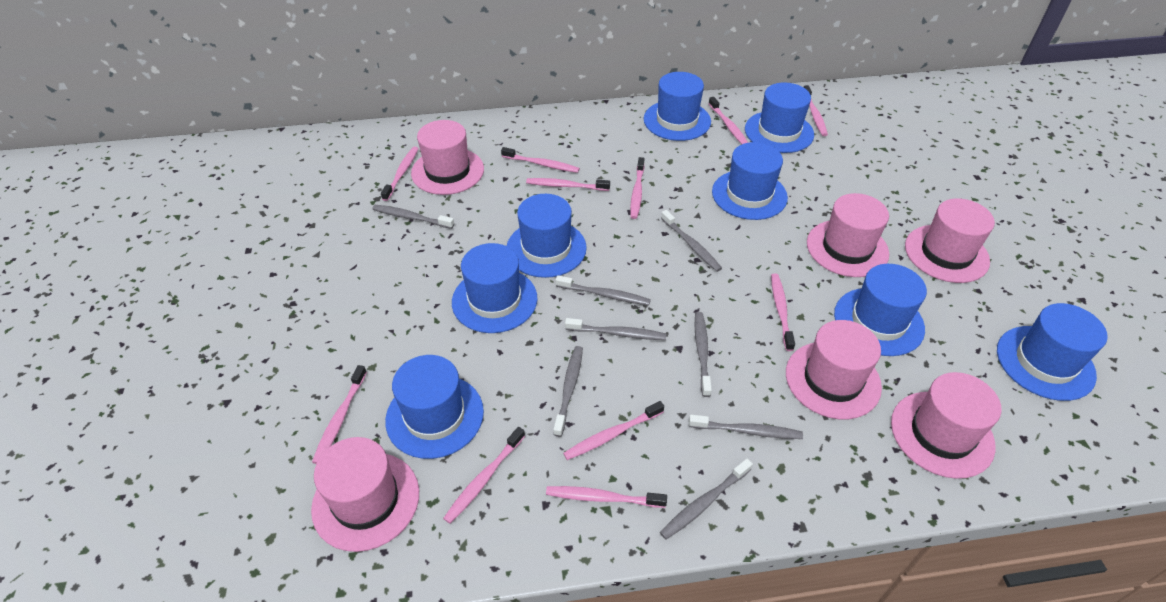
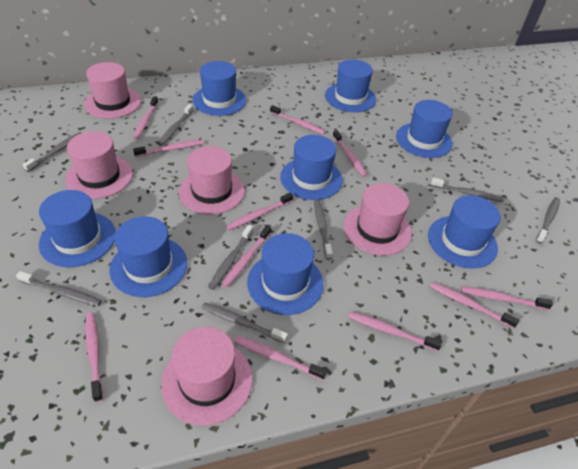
pink hat: [311,437,419,552] [411,120,484,195] [786,320,882,419] [807,193,889,277] [891,372,1001,479] [905,198,995,283] = 6 -> [65,131,133,199] [84,62,141,119] [161,327,252,425] [179,146,245,214] [343,183,412,256] = 5

